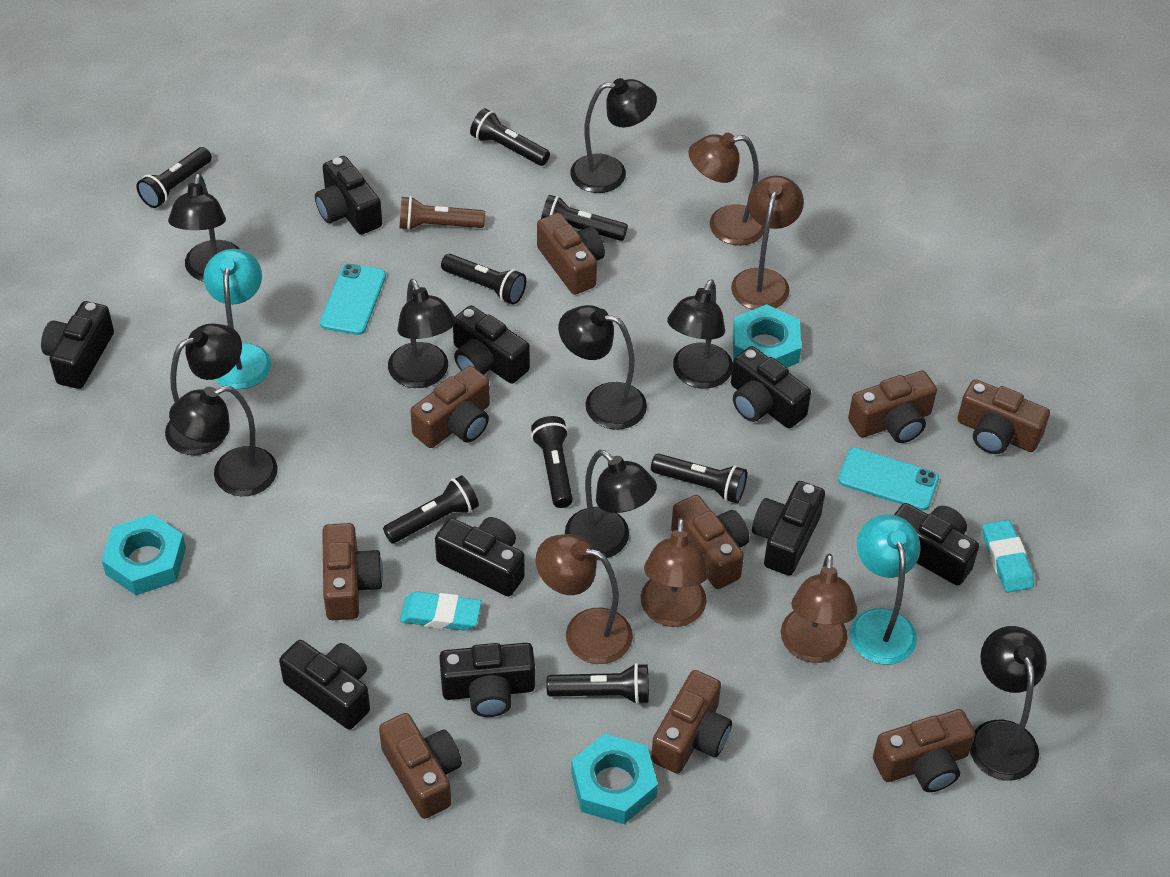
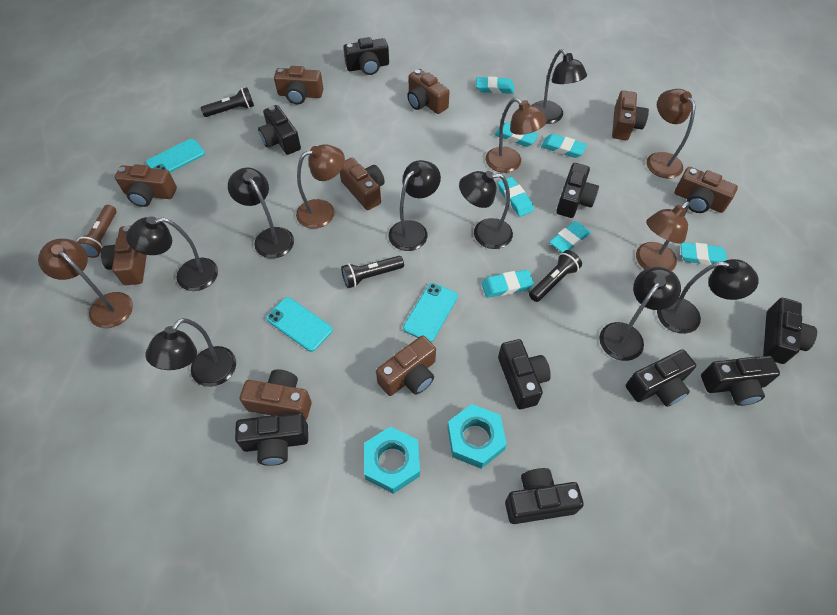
black flashlight: [136,147,212,208] [383,475,479,544] [441,254,526,305] [470,108,550,166] [531,416,573,508] [541,195,628,241] [546,663,649,705] [651,454,747,503] = 8 -> [201,87,254,117] [341,256,404,288] [529,250,582,302] = 3
black lamp: [165,323,242,455] [168,173,239,282] [169,385,278,496] [388,279,456,388] [559,305,647,430] [565,450,657,560] [570,78,657,193] [667,280,733,389] [970,626,1047,781] = 9 -> [126,216,218,291] [145,318,236,387] [228,167,294,258] [389,160,441,251] [459,171,513,249] [533,49,587,124] [599,267,681,361] [657,259,759,334] = 8
turquoise eraser: [400,592,482,631] [982,520,1034,593] = 2 -> [476,77,514,94] [481,270,534,298] [494,122,539,147] [498,177,534,217] [541,134,587,158] [549,221,591,253] [680,242,727,266] = 7
turquoise lamp: [203,249,271,389] [850,514,921,665] = 2 -> none = 0
turquoise nut: [102,514,186,595] [571,734,658,824] [733,304,801,368] = 3 -> [364,426,420,494] [447,404,507,469] = 2
turquoise phone: [320,263,386,335] [838,447,939,511] = 2 -> [146,139,205,173] [266,297,333,352] [403,283,458,342] = 3

